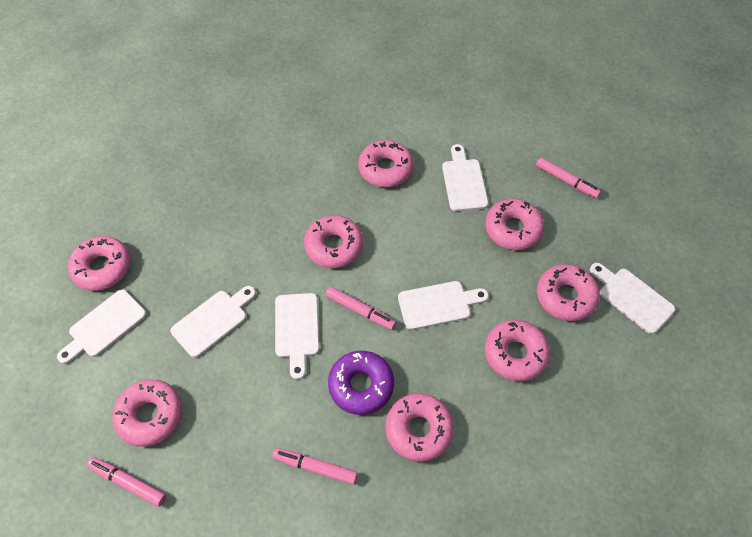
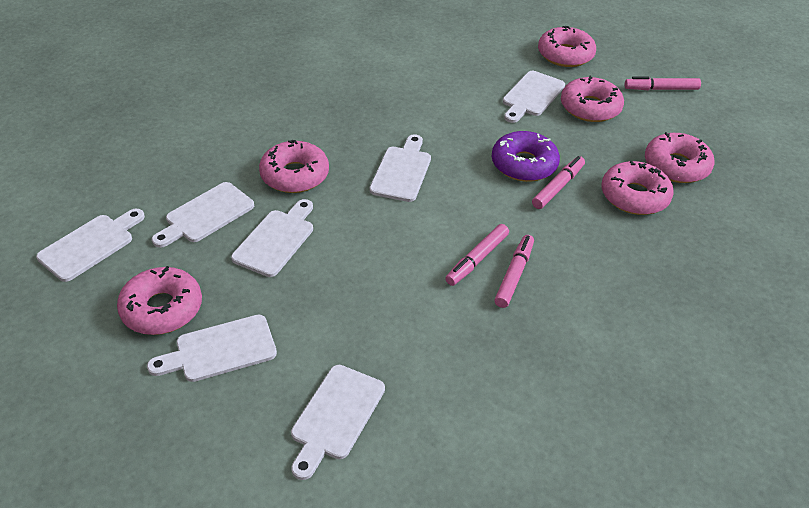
pink donut: [68,236,131,291] [112,380,182,447] [304,215,363,268] [358,140,414,187] [385,393,454,462] [485,198,544,250] [485,320,550,381] [537,264,600,321] = 8 -> [117,266,202,335] [259,140,329,193] [538,26,596,67] [561,75,624,122] [601,161,673,215] [645,132,714,183] = 6
white cutting board: [57,289,146,364] [170,286,256,358] [275,293,319,379] [398,281,489,330] [442,144,488,211] [590,263,675,334] = 6 -> [36,209,145,282] [147,315,277,382] [152,182,254,248] [231,199,313,277] [291,365,385,480] [369,134,431,202] [503,71,565,123] = 7

